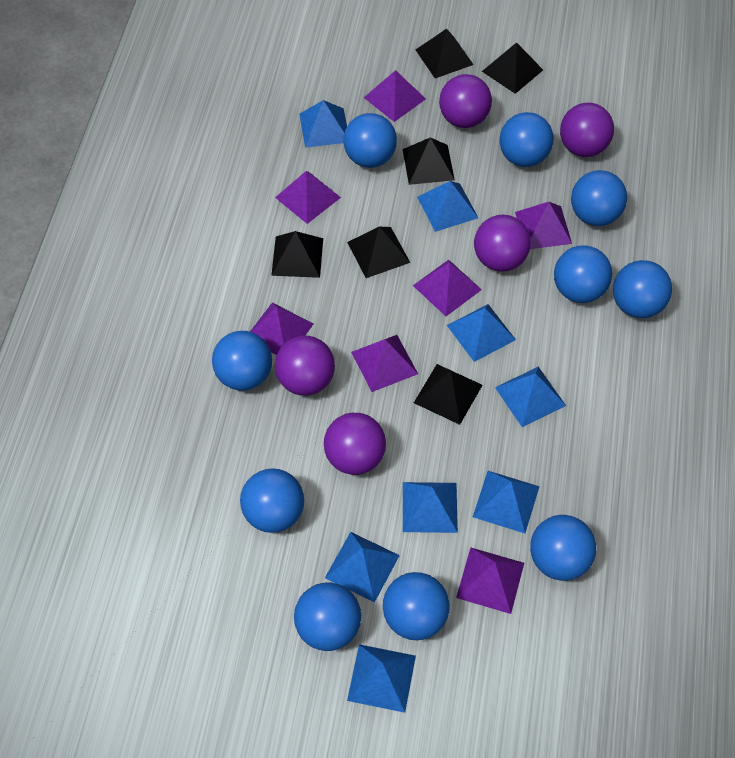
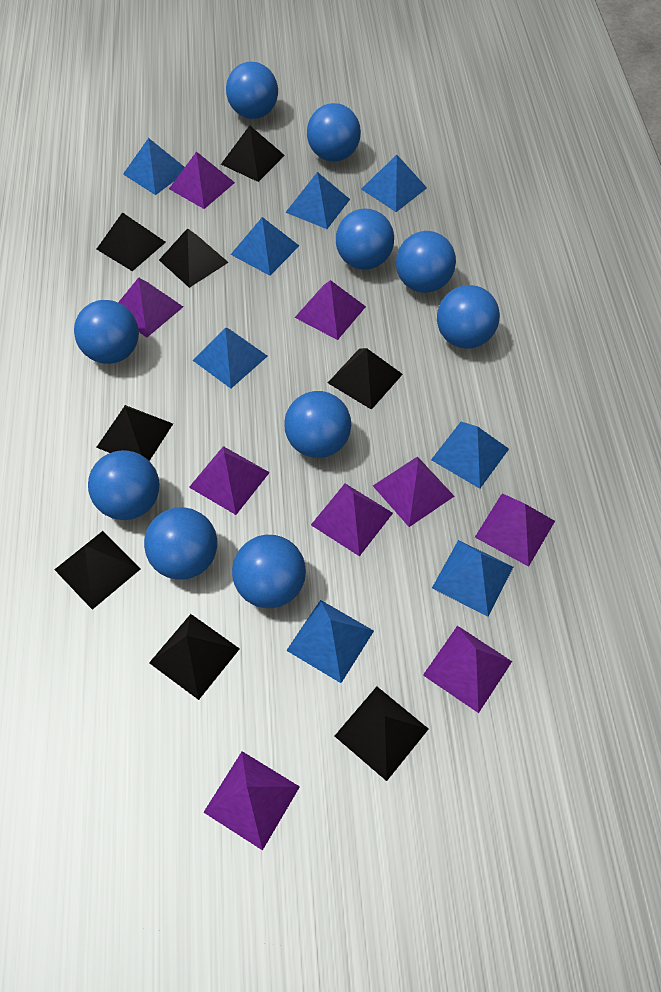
black pyramid: [271,231,323,278] [347,227,410,278] [403,137,455,185] [414,364,483,425] [416,29,474,78] [482,42,543,94] = 6 -> [54,531,140,610] [96,212,166,271] [96,405,173,461] [149,614,240,700] [159,228,229,288] [221,125,285,182] [328,348,403,410] [335,686,428,781] = 8
purple ball: [275,335,335,396] [324,413,386,475] [439,74,492,128] [474,215,531,272] [560,103,614,157] = 5 -> none = 0
purple pyramid: [250,303,313,355] [275,171,341,224] [351,335,418,392] [364,70,426,122] [413,260,482,316] [456,548,524,614] [515,202,572,249] = 7 -> [118,277,183,338] [169,151,235,209] [189,446,270,515] [203,751,300,850] [294,280,366,340] [311,484,393,556] [373,456,454,527] [423,626,512,713] [475,493,555,567] = 9

